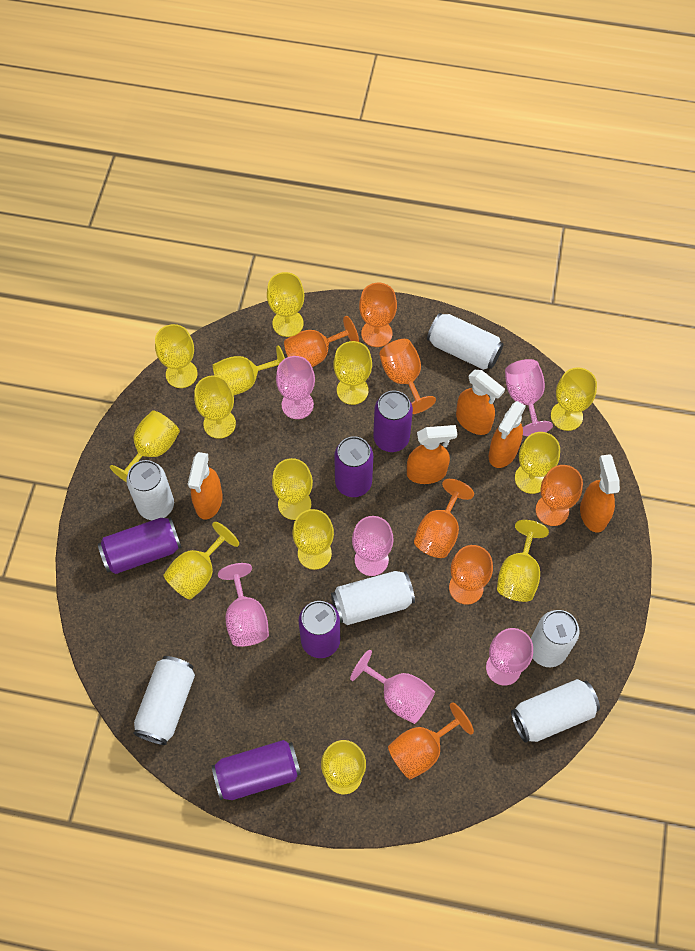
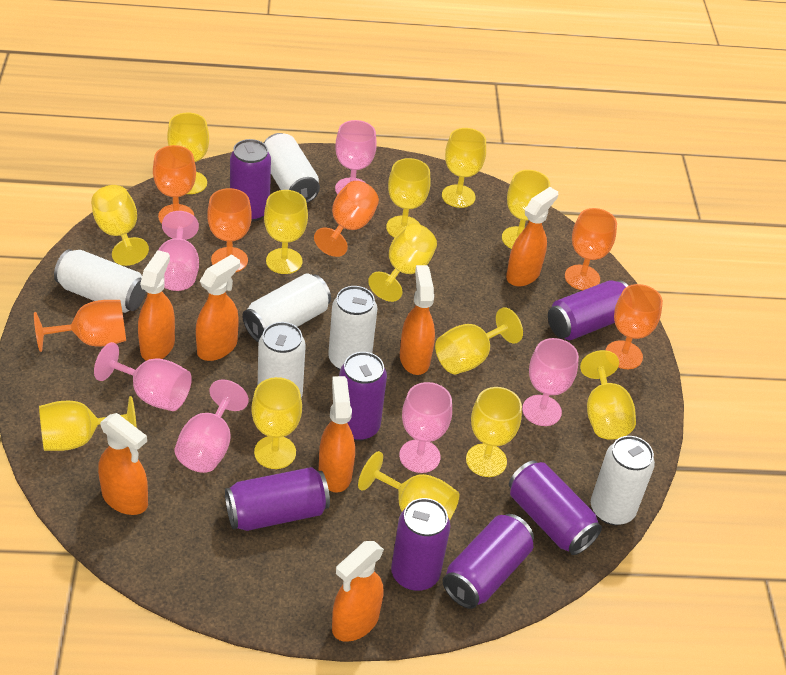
orange goblet: [284,316,359,367] [359,283,397,347] [379,339,436,414] [388,702,474,779] [414,479,474,558] [449,545,493,605] [536,465,583,526] = 7 -> [34,300,126,352] [153,145,196,224] [207,188,252,273] [314,181,379,257] [565,208,617,290] [606,284,663,369] = 6
orange spray bottle: [188,452,222,519] [407,425,457,484] [456,370,505,435] [489,401,526,468] [580,454,620,533] = 5 -> [98,413,148,515] [138,250,175,361] [196,254,240,361] [319,376,355,493] [332,541,384,642] [400,265,435,375] [506,187,558,286] = 7
purple can: [98,517,182,574] [211,740,301,800] [298,601,340,658] [334,436,373,497] [373,391,413,452] = 5 -> [225,467,330,531] [230,139,271,222] [339,352,387,441] [391,498,451,591] [443,514,534,609] [509,460,602,555] [548,280,628,340] = 7

